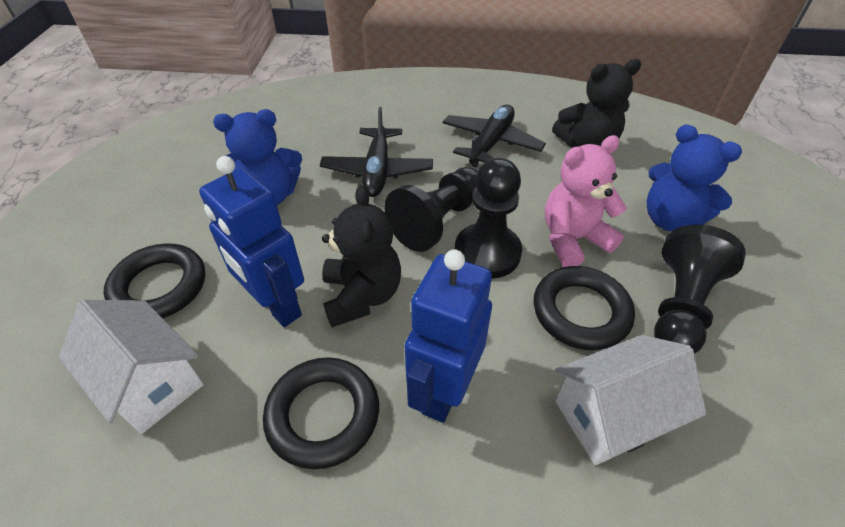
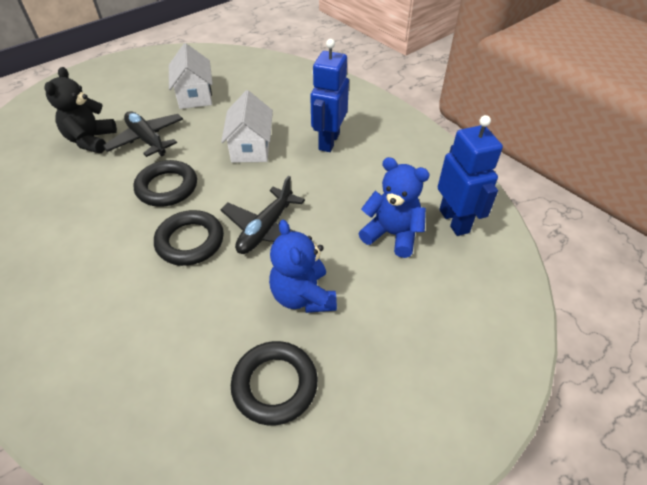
black pawn: [384,167,478,252] [455,158,522,279] [654,225,746,354] = 3 -> none = 0
black teddy bear: [322,185,401,327] [552,59,641,148] = 2 -> [44,67,117,153] = 1
pink teddy bear: [545,135,627,267] = 1 -> none = 0

